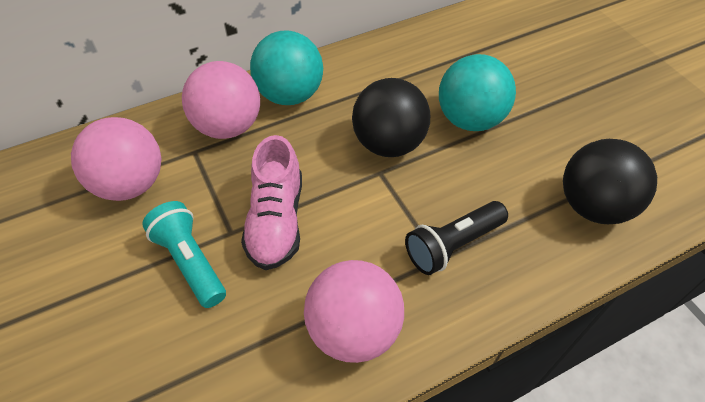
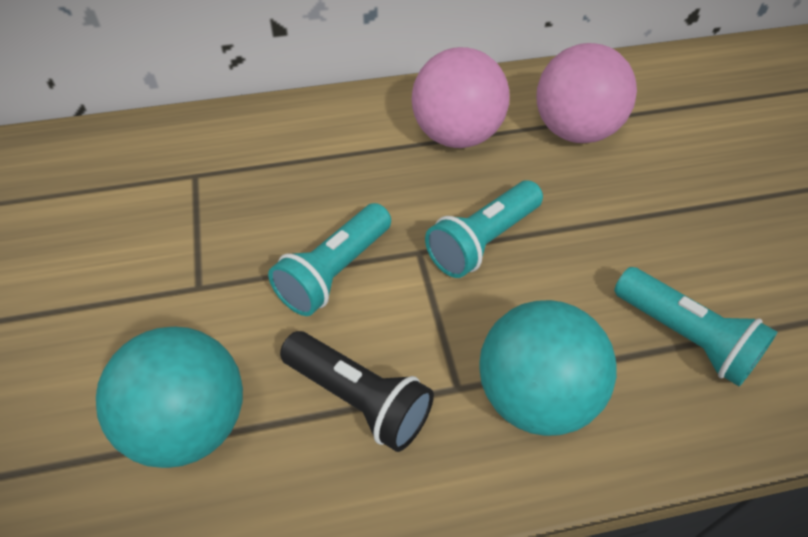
black ball: [352,78,430,157] [563,139,657,224] = 2 -> none = 0
pink ball: [71,117,161,201] [182,61,260,139] [304,260,404,363] = 3 -> [412,47,510,148] [536,43,637,143] = 2
pink shoe: [241,135,302,270] = 1 -> none = 0
turquoise flashlight: [142,201,226,308] = 1 -> [268,203,391,316] [425,180,543,278] [614,267,777,386] = 3

